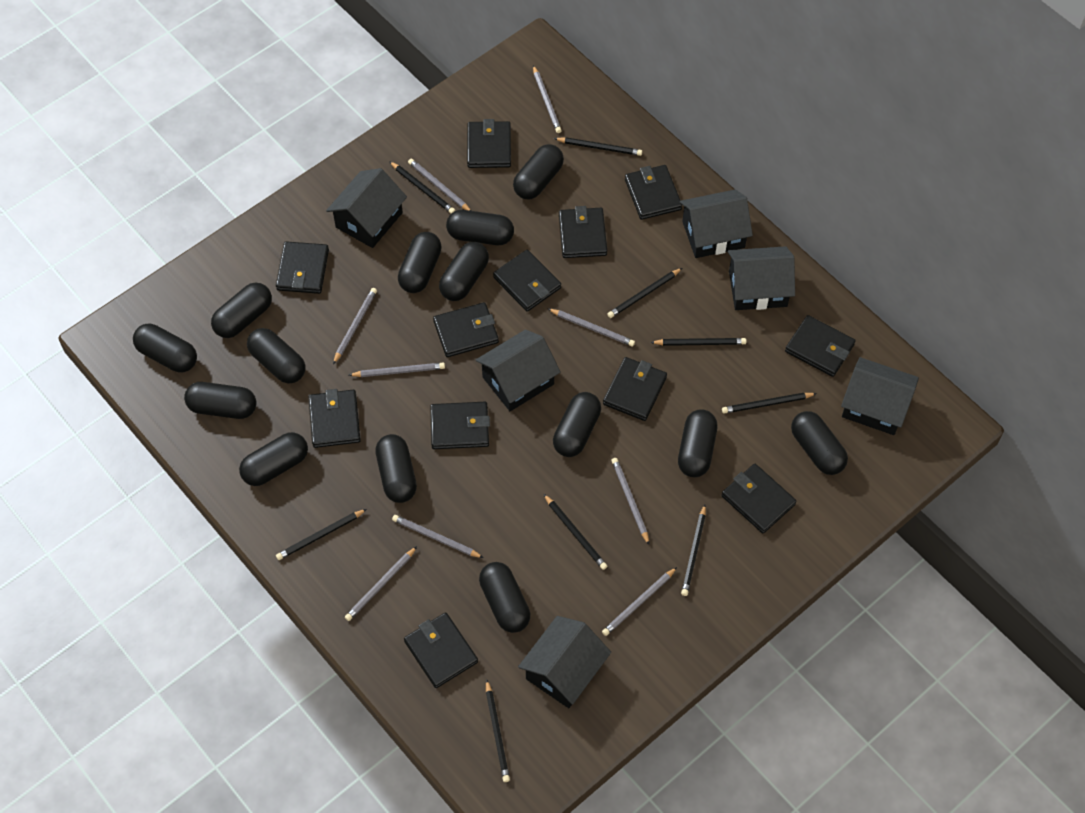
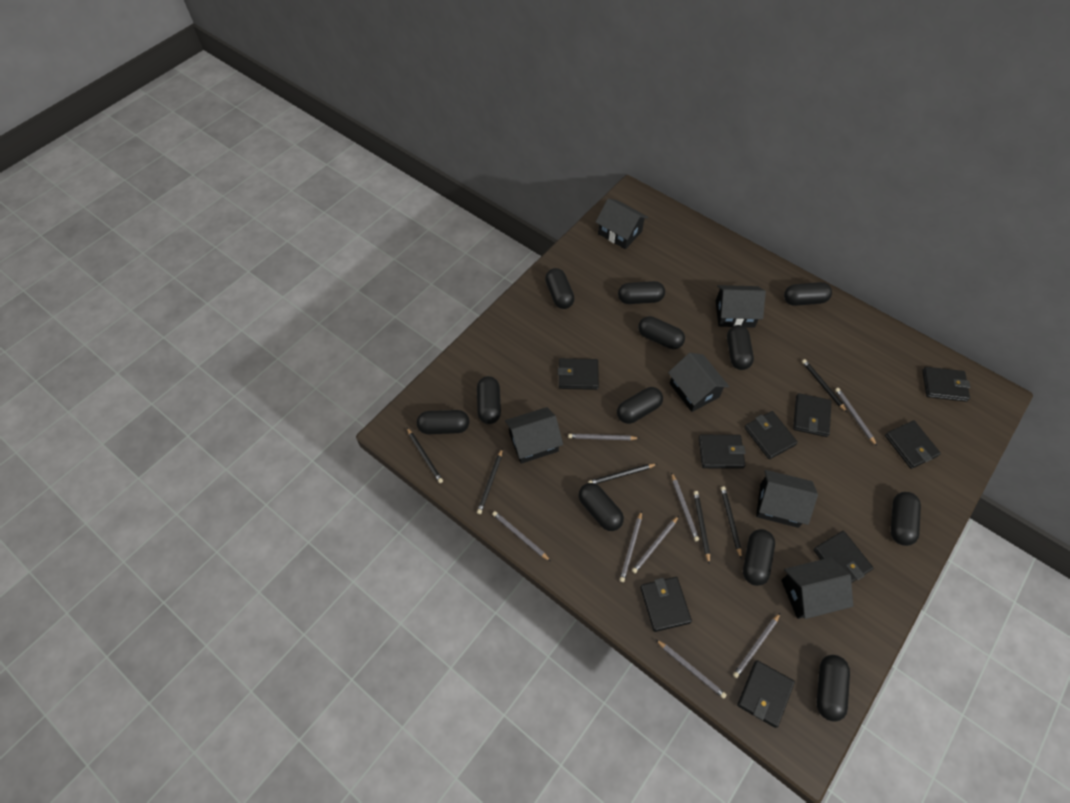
black capsule: [133,324,197,372] [184,382,256,419] [211,283,272,338] [239,432,308,486] [247,328,305,384] [375,434,417,503] [398,232,442,293] [439,242,489,301] [446,210,514,245] [479,562,531,633] [513,144,564,199] [553,392,601,457] [678,409,717,477] [791,411,848,475] = 14 -> [417,410,469,434] [477,376,501,424] [545,268,575,309] [578,483,624,531] [617,387,663,424] [618,281,665,304] [638,316,685,349] [727,325,754,370] [743,529,775,586] [784,282,832,306] [817,655,850,722] [891,492,921,546] = 12
black pencil: [276,509,367,560] [389,161,455,214] [486,679,510,782] [544,494,607,570] [554,137,642,156] [607,268,682,318] [650,338,747,346] [681,505,706,596] [722,393,817,414] = 9 -> [407,428,443,483] [477,449,502,514] [588,464,657,484] [693,491,710,564] [721,486,742,559] [802,359,847,412] = 6
black wallet: [276,241,329,294] [308,389,361,448] [404,612,478,688] [430,402,490,449] [433,302,499,357] [467,119,511,168] [493,250,561,312] [559,206,607,258] [603,357,667,421] [625,165,682,220] [721,464,796,534] [785,315,856,377] = 12 -> [558,358,599,390] [640,577,692,632] [699,435,745,469] [737,660,795,728] [744,411,798,459] [793,393,831,437] [813,531,873,583] [885,421,941,469] [922,367,970,402] = 9
grey pencil: [333,288,377,364] [345,546,417,621] [349,363,445,377] [392,515,483,558] [408,159,471,211] [533,65,562,133] [548,309,635,346] [602,567,677,636] [611,458,649,545] = 9 -> [492,511,550,561] [568,434,639,440] [619,511,642,582] [632,516,679,573] [656,640,727,699] [671,472,699,541] [733,613,780,678] [835,388,877,446] = 8

